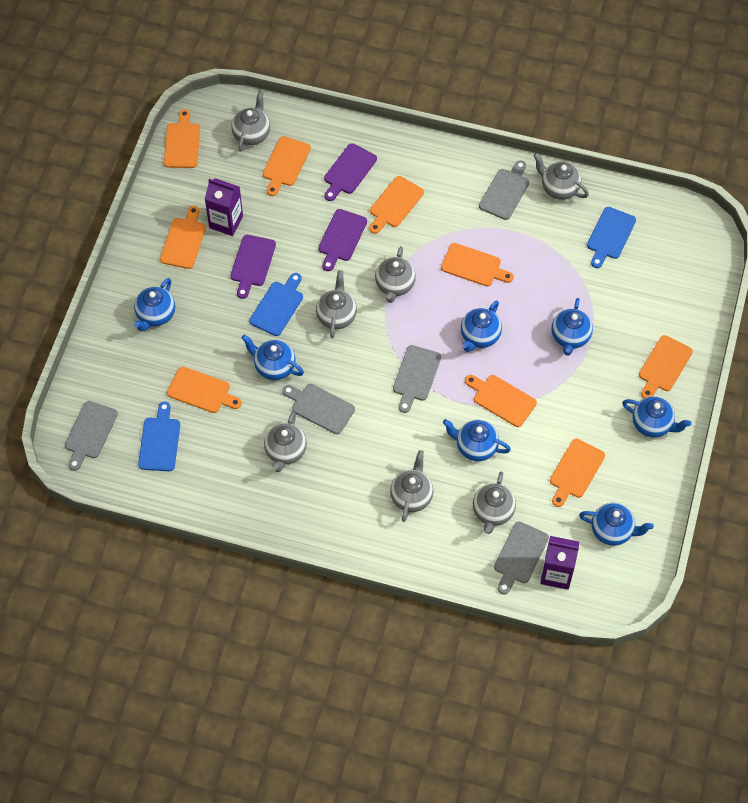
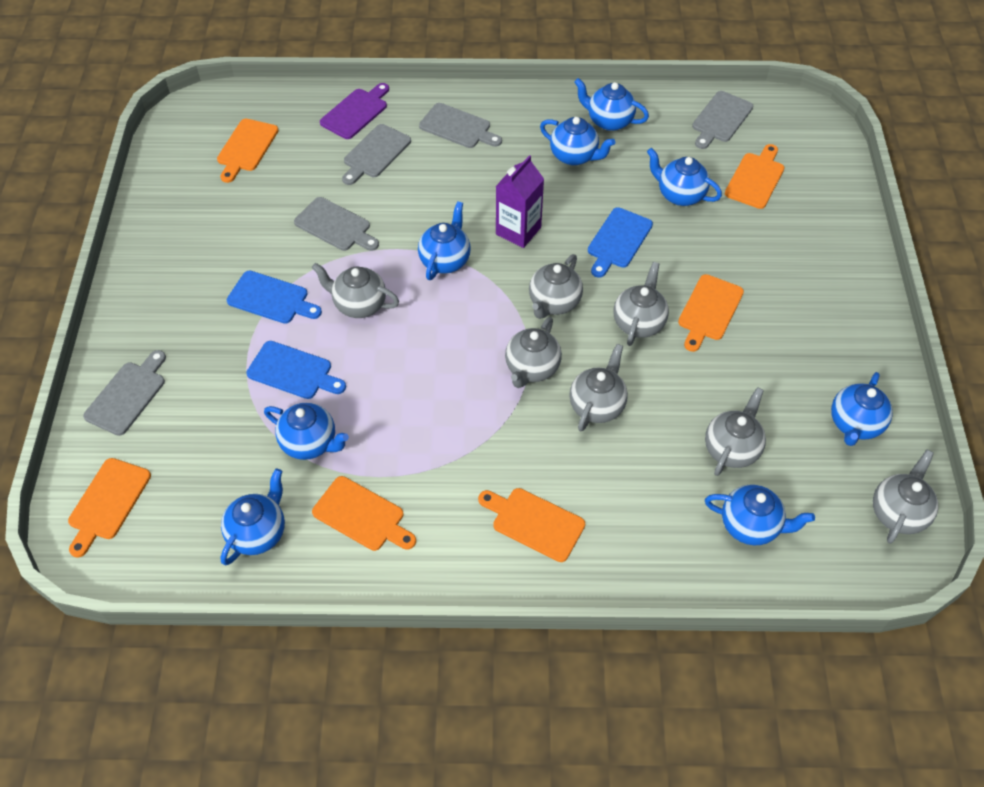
blue teapot: [134,278,175,331] [242,334,304,380] [443,419,511,461] [461,300,502,352] [551,298,593,356] [579,503,654,546] [622,396,691,438] = 7 -> [221,469,285,565] [264,403,349,460] [418,201,471,280] [540,117,615,166] [574,78,649,131] [647,148,722,206] [705,485,815,545] [831,372,893,446] = 8
orange cutting board: [160,206,206,269] [164,109,200,168] [167,367,242,413] [263,136,311,196] [369,176,424,234] [441,243,514,286] [465,375,537,427] [550,439,605,507] [639,335,693,398] = 9 -> [68,458,151,557] [217,119,279,183] [312,476,416,551] [478,488,585,562] [678,274,744,352] [725,144,785,209] = 6
purple carton: [205,178,243,236] [540,536,579,590] = 2 -> [496,155,544,248] = 1
purple cutting board: [230,235,276,299] [318,209,367,271] [324,143,377,201] = 3 -> [320,83,389,139] = 1

